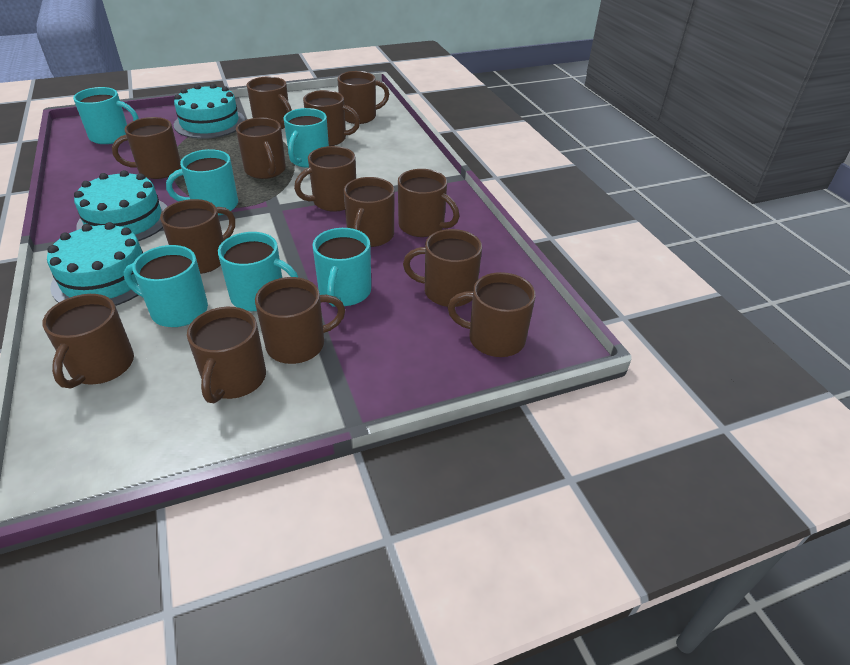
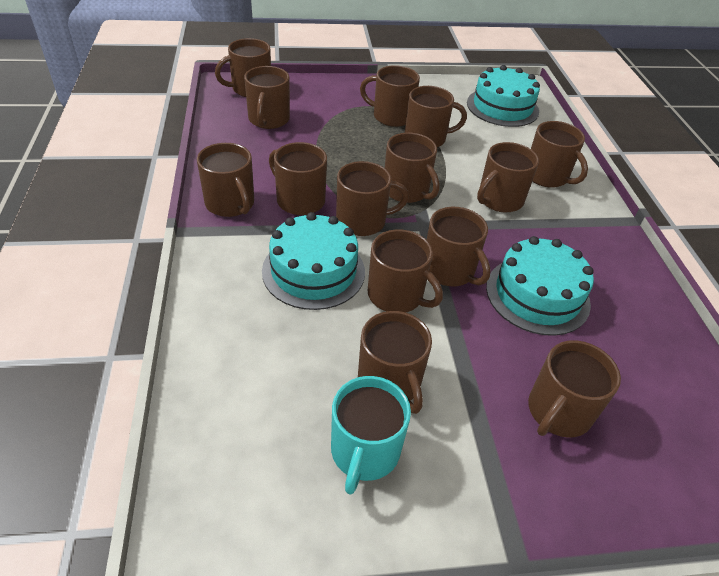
turquoise mug: [73,87,139,144] [124,245,208,327] [166,149,238,216] [218,232,298,311] [283,108,329,168] [313,228,371,307] = 6 -> [331,376,411,495] = 1

